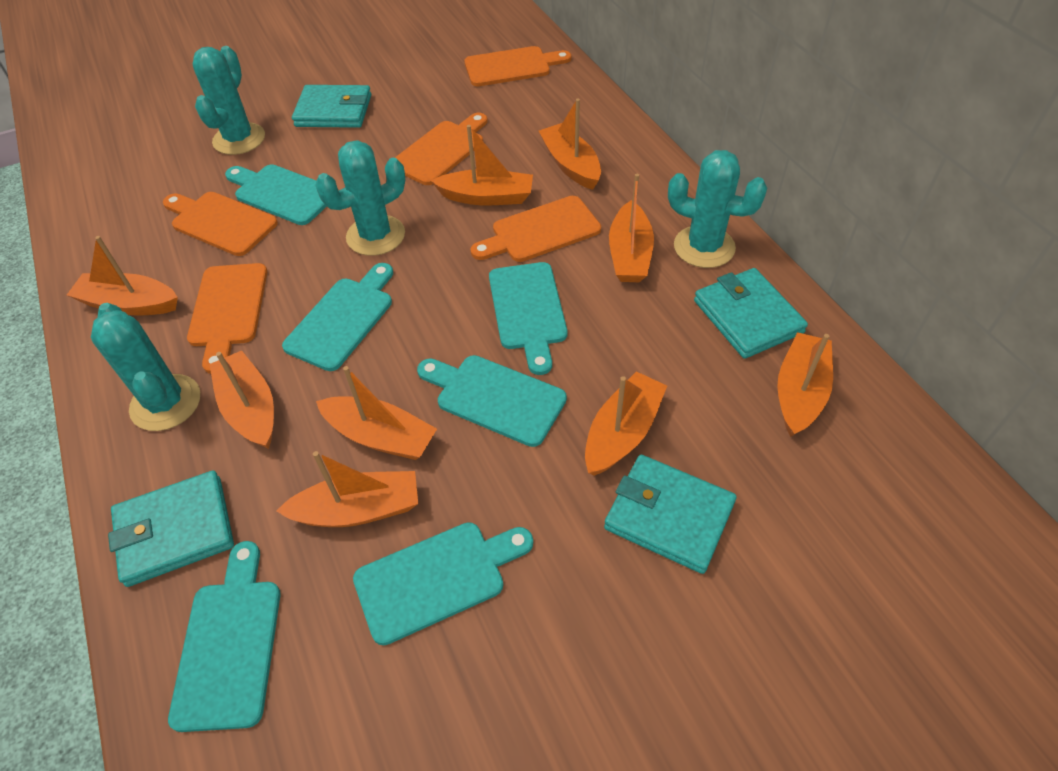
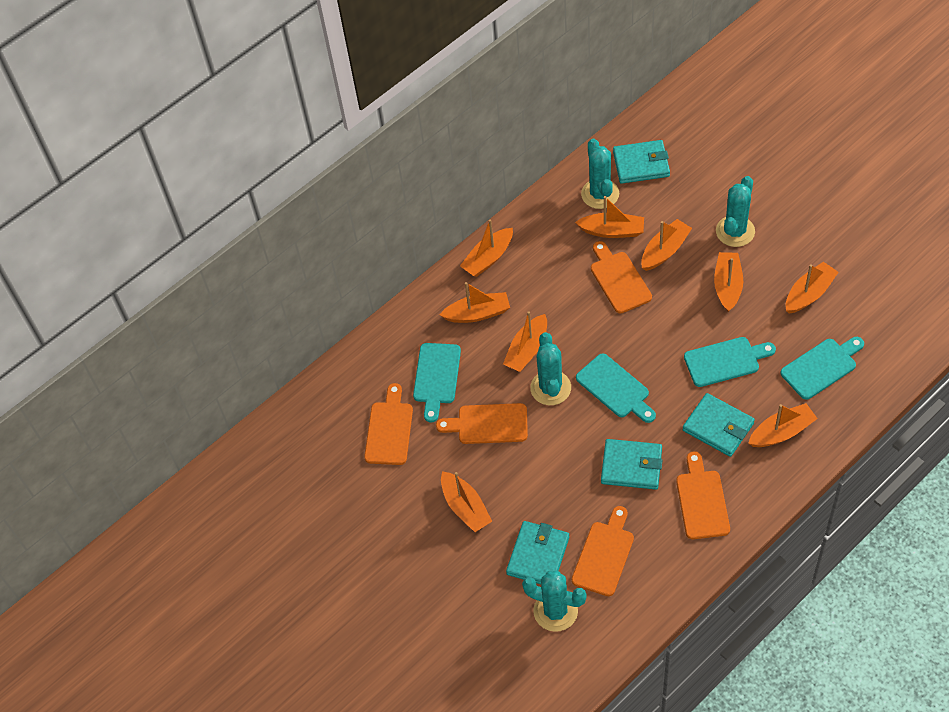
turquoise cutting board: [168,541,280,732] [225,164,327,225] [282,263,393,371] [353,522,533,645] [417,355,567,447] [489,262,567,375] = 6 -> [413,343,461,422] [576,353,656,423] [684,337,776,387] [780,337,864,400] = 4

